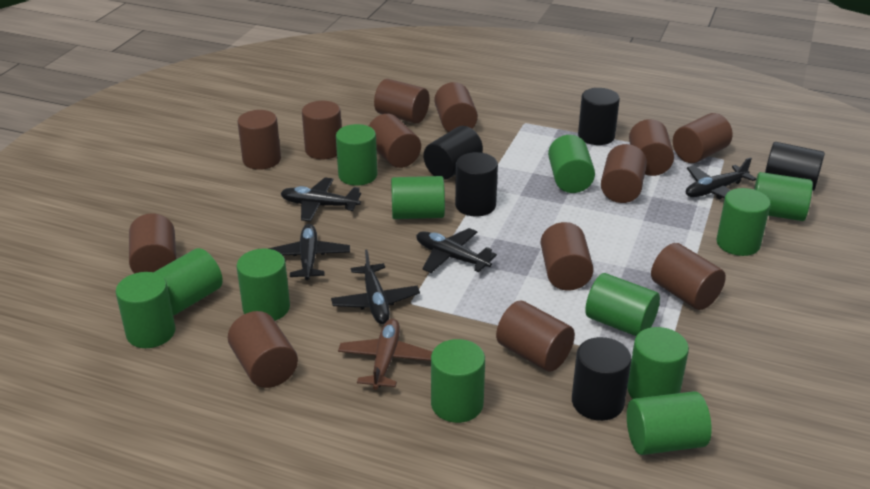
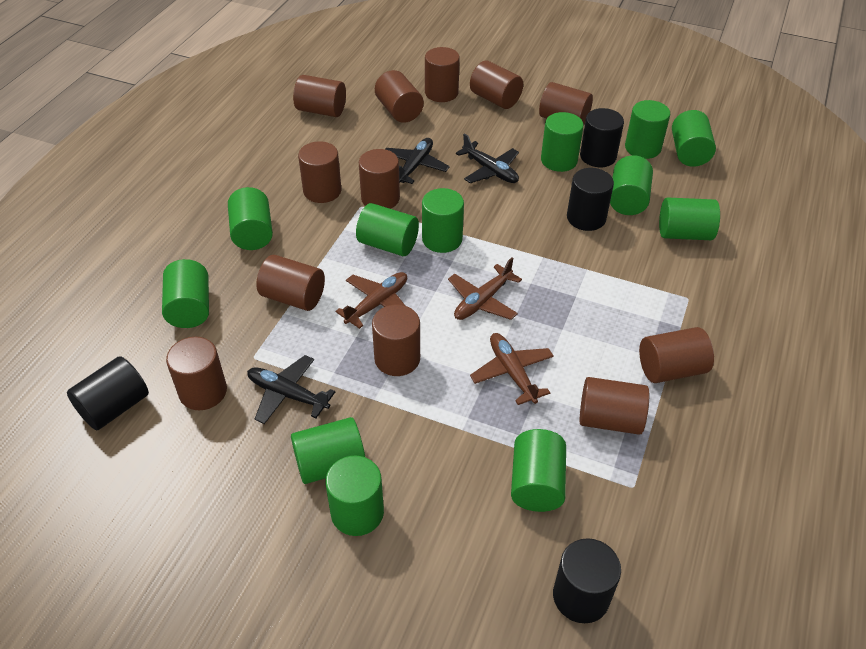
black cylinder: [424,126,483,180] [455,152,498,216] [572,337,631,421] [578,88,620,145] [765,142,825,191] = 5 -> [67,356,149,430] [553,538,621,623] [567,168,614,231] [580,108,624,167] = 4
black plane: [268,224,350,280] [280,178,361,222] [331,250,420,324] [416,228,497,273] [686,157,756,199] = 5 -> [247,355,336,424] [385,138,450,184] [456,133,519,183] = 3
brown cylinder: [129,213,176,273] [228,311,298,388] [238,110,281,170] [302,101,342,159] [369,114,421,168] [374,79,430,123] [434,82,478,132] [496,301,575,372] [541,222,594,290] [601,144,647,203] [629,119,674,176] [651,243,726,310] [673,113,733,163] = 13 -> [166,337,227,410] [256,255,325,311] [293,75,346,117] [298,141,342,203] [359,149,400,209] [372,304,420,376] [375,70,424,123] [425,47,460,102] [470,61,523,109] [539,82,593,125] [579,377,649,435] [639,327,714,383] = 12
brown plane: [338,319,432,390] = 1 -> [335,272,407,329] [448,257,522,320] [470,333,554,405] = 3

